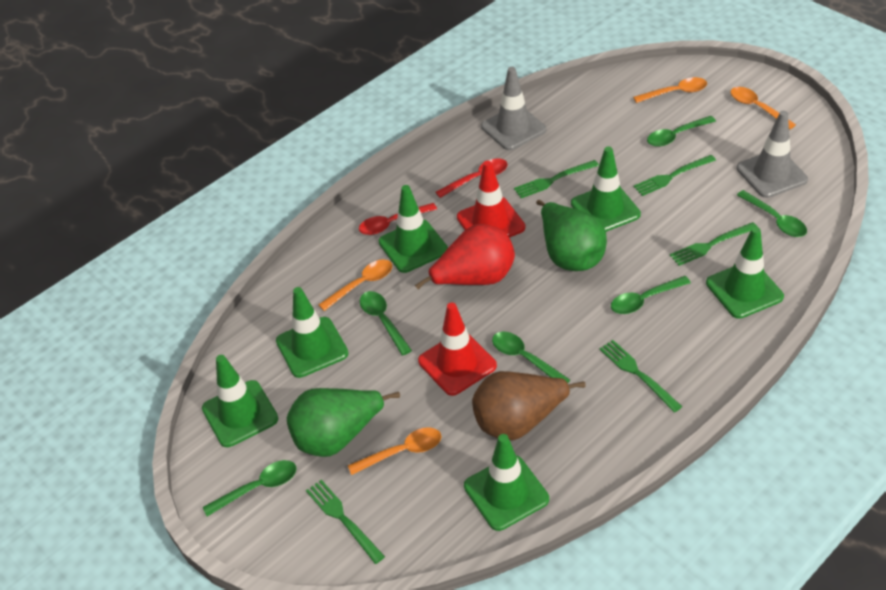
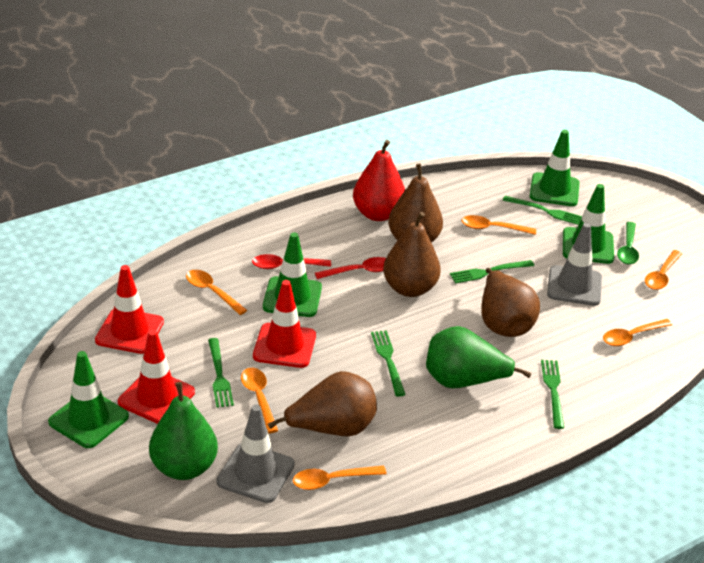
brown pear: [472,371,586,440] = 1 -> [268,371,377,437] [383,212,441,297] [388,164,443,243] [481,268,540,337] = 4
green spoon: [203,460,297,516] [360,291,412,356] [492,332,570,383] [611,276,691,314] [647,116,716,147] [737,190,807,237] = 6 -> [617,222,639,265] = 1
green traffic cone: [202,355,278,447] [276,287,349,378] [379,185,448,273] [464,434,549,531] [571,146,641,232] [706,227,784,319] = 6 -> [48,351,129,448] [263,232,322,317] [530,130,579,206] [563,184,614,264] = 4
orange spoon: [319,259,392,311] [348,427,441,475] [633,77,707,103] [730,87,796,129] = 4 -> [186,270,247,315] [241,368,278,433] [293,466,386,490] [461,215,536,235] [603,319,672,346] [645,250,682,290] = 6
red traffic cone: [418,303,497,396] [457,161,525,238] = 2 -> [95,265,164,354] [118,330,195,424] [253,280,316,368] = 3

